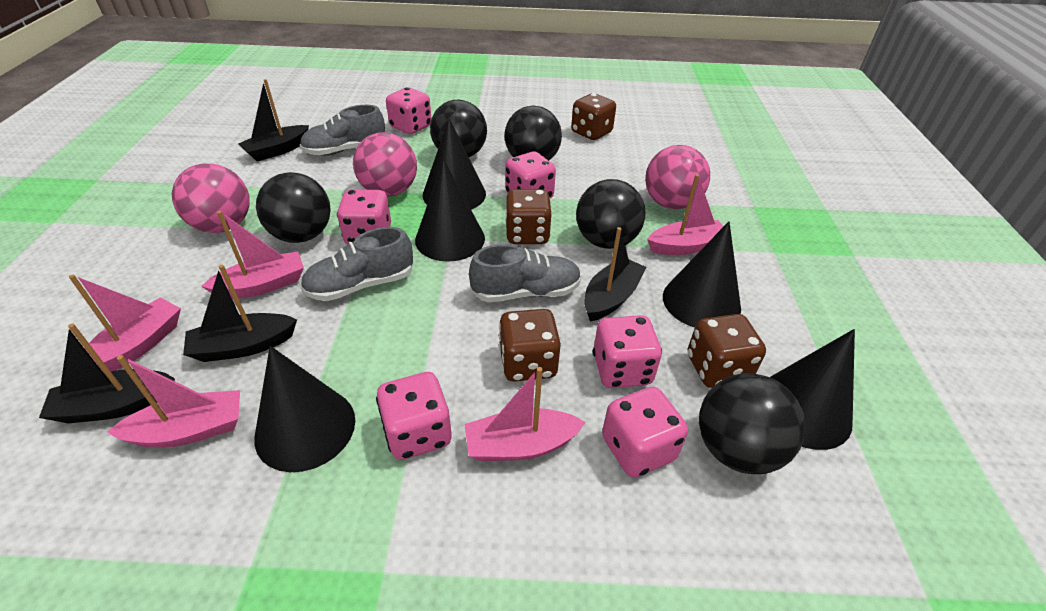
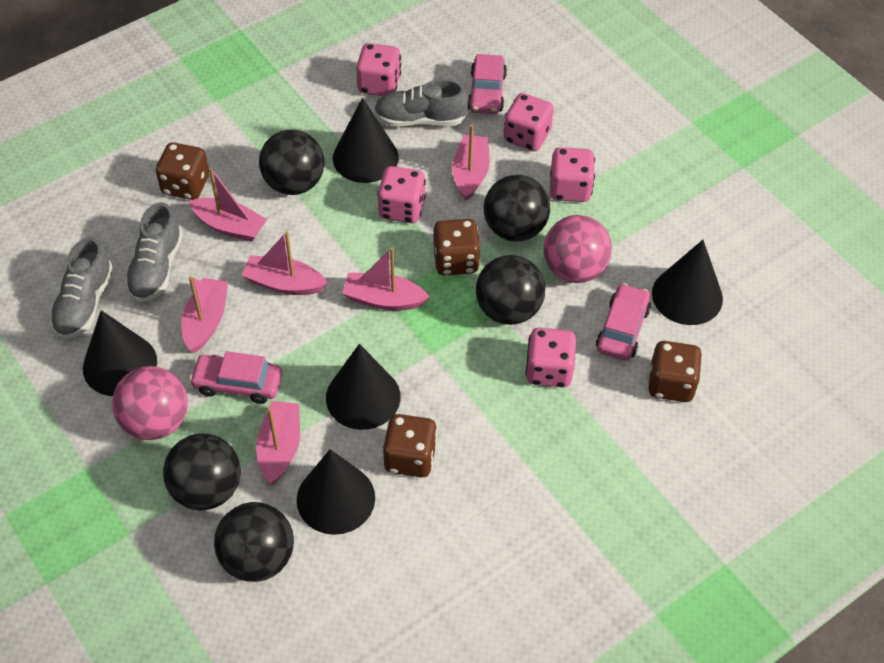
black boat: [39,324,175,423] [183,265,297,362] [238,79,309,162] [584,227,646,321] = 4 -> none = 0
pink ball: [172,163,250,233] [353,132,417,197] [645,145,710,209] = 3 -> [112,366,188,440] [543,215,612,283] = 2
pink boat: [69,274,181,373] [107,355,240,448] [201,211,304,299] [464,367,586,461] [647,174,724,255] = 5 -> [181,276,228,353] [189,168,267,242] [241,232,327,295] [256,401,300,484] [342,248,430,311] [452,124,490,201] = 6
pink car: none = 0 -> [189,351,282,404] [468,54,507,114] [596,283,651,361] = 3
pink dice: [337,190,391,244] [376,372,452,460] [386,87,432,134] [505,151,556,198] [593,315,662,388] [602,387,688,478] = 6 -> [356,43,401,96] [377,166,426,223] [503,93,554,151] [526,328,576,388] [550,147,595,202] = 5

